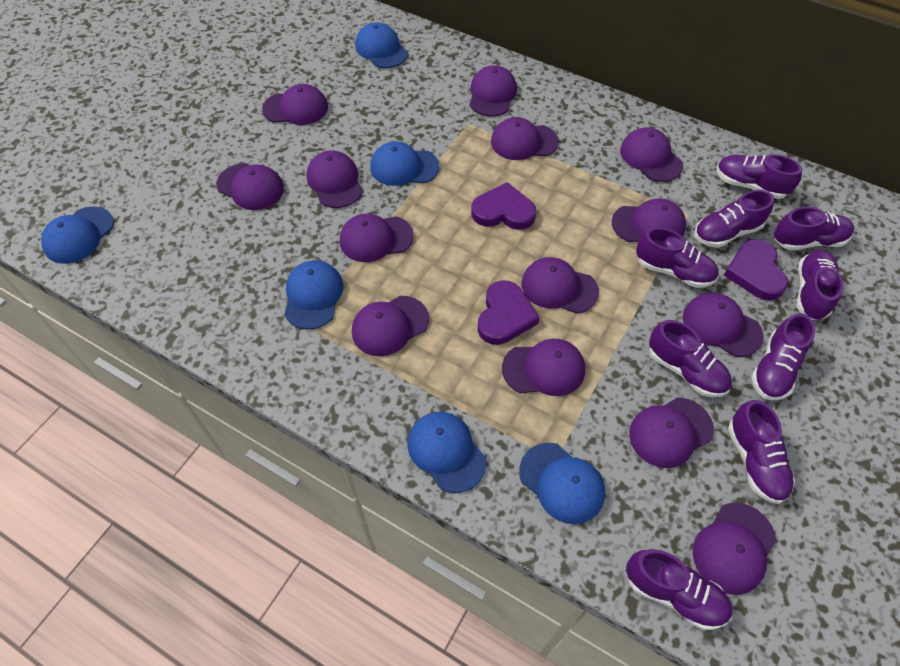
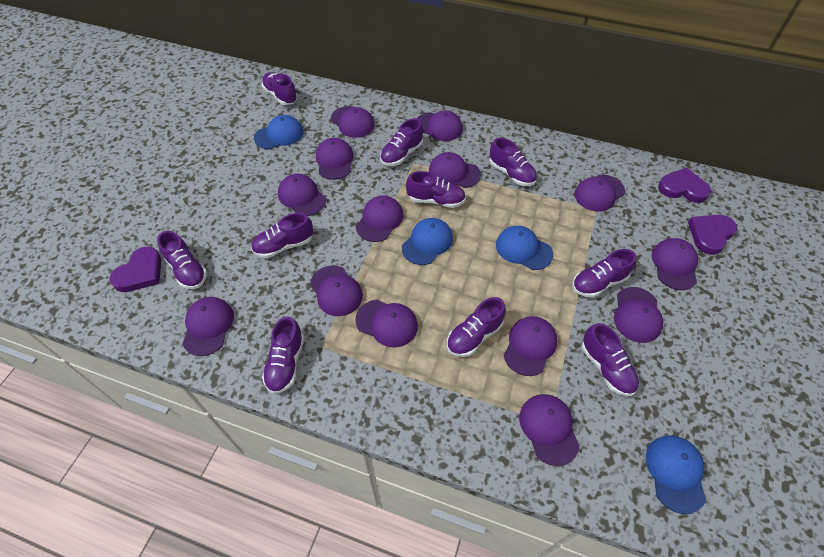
blue cap: [41,206,114,264] [284,260,343,330] [355,22,408,68] [370,141,440,186] [408,412,487,493] [519,443,605,524] = 6 -> [254,115,304,149] [402,218,453,265] [496,226,553,270] [646,435,706,514] = 4
purple shoe: [626,549,733,630] [636,227,718,288] [649,320,732,397] [694,190,774,248] [717,154,802,199] [728,400,795,504] [751,313,815,400] [774,207,854,250] [797,250,844,320] = 9 -> [157,231,207,289] [251,213,313,258] [262,72,298,105] [262,317,304,394] [380,118,423,166] [406,171,466,208] [447,297,506,357] [489,138,537,186] [572,249,636,298] [582,323,639,396] = 10

